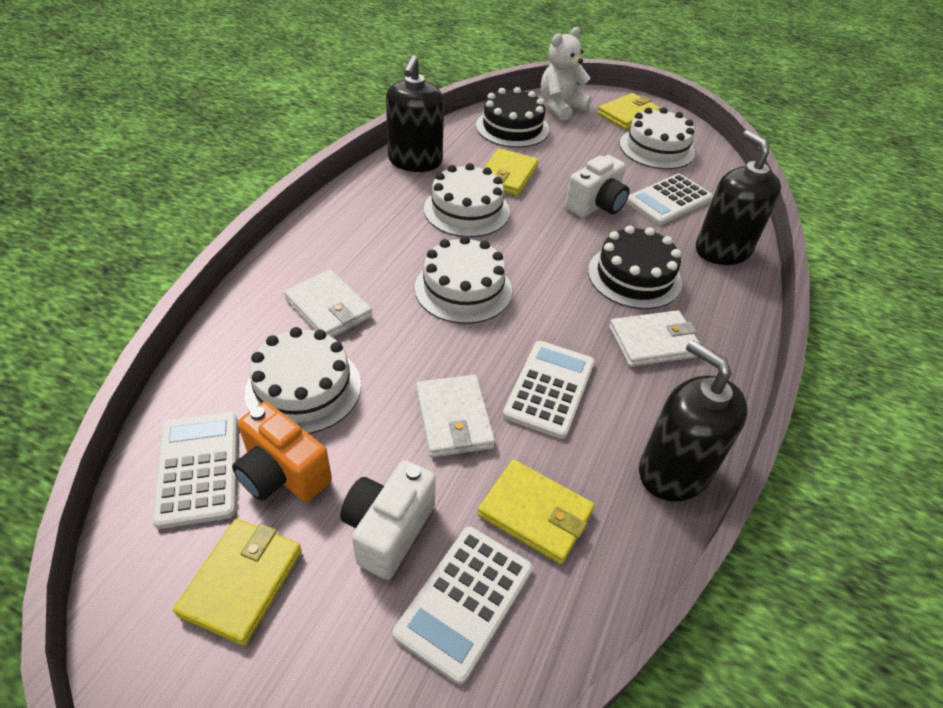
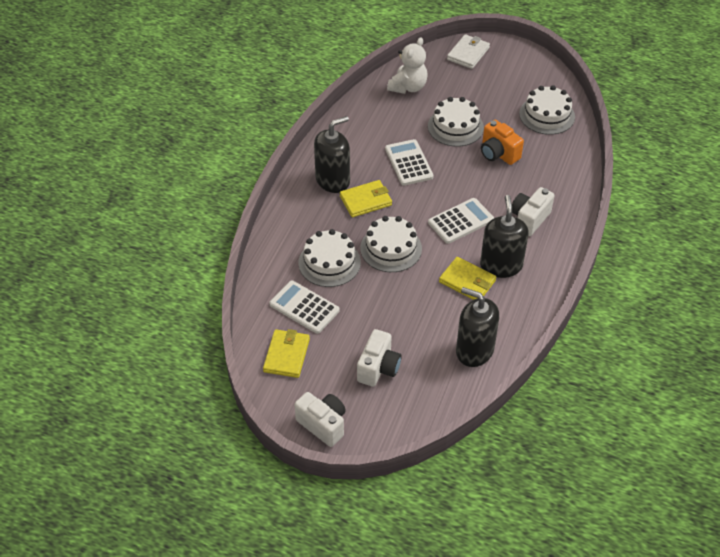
black cake: [476,87,549,148] [588,225,682,309] = 2 -> none = 0
white calculator: [152,412,238,529] [393,527,532,684] [503,341,594,439] [626,174,713,225] = 4 -> [270,280,340,334] [385,139,434,186] [428,198,494,244] = 3
white camera: [340,460,436,580] [565,155,629,218] = 2 -> [294,392,346,447] [357,329,402,387] [512,187,555,236] = 3
white wallet: [284,270,373,338] [416,375,495,458] [609,310,700,367] = 3 -> [447,34,490,69] = 1
yellow wallet: [173,519,302,646] [477,460,595,564] [483,148,538,196] [597,93,661,130] = 4 -> [263,329,310,378] [340,180,392,217] [439,257,496,300] = 3

